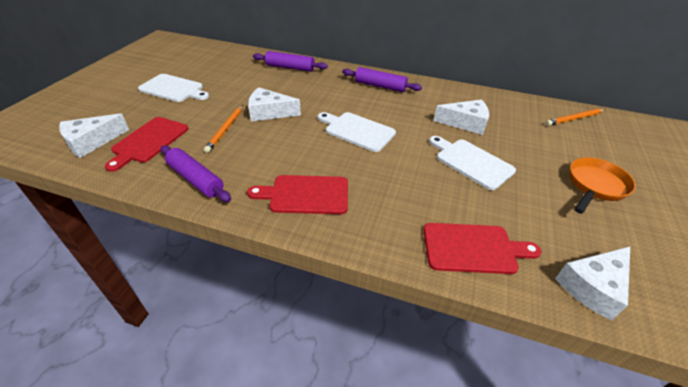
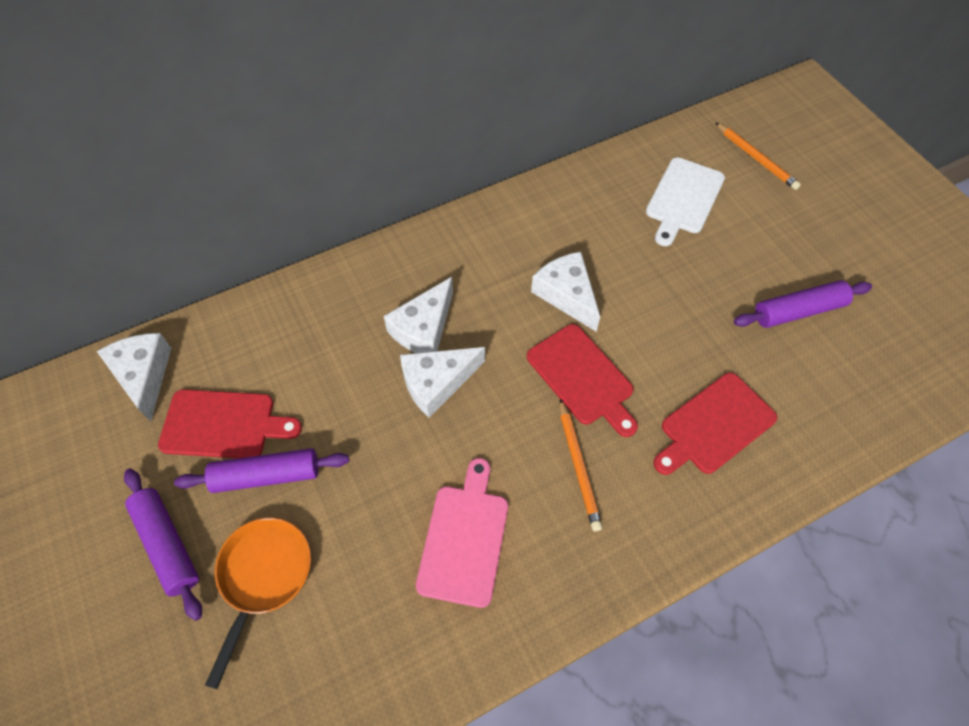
pink cutting board: none = 0 -> [416,458,508,608] = 1
white cutting board: [138,74,209,102] [318,112,396,152] [429,136,516,190] = 3 -> [646,157,725,246] = 1

